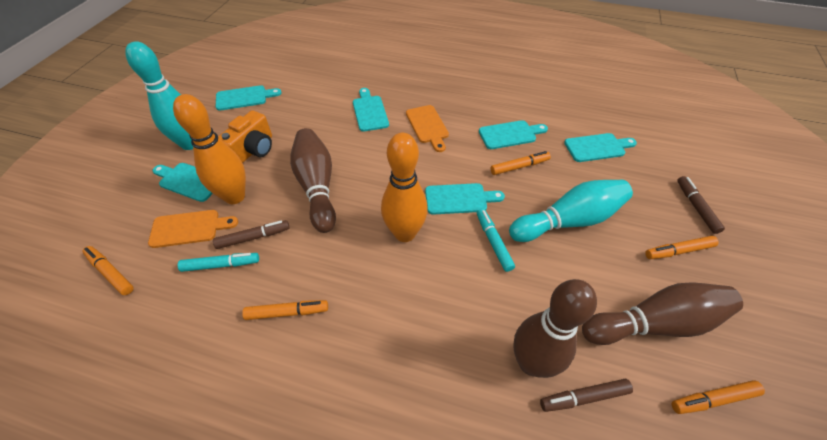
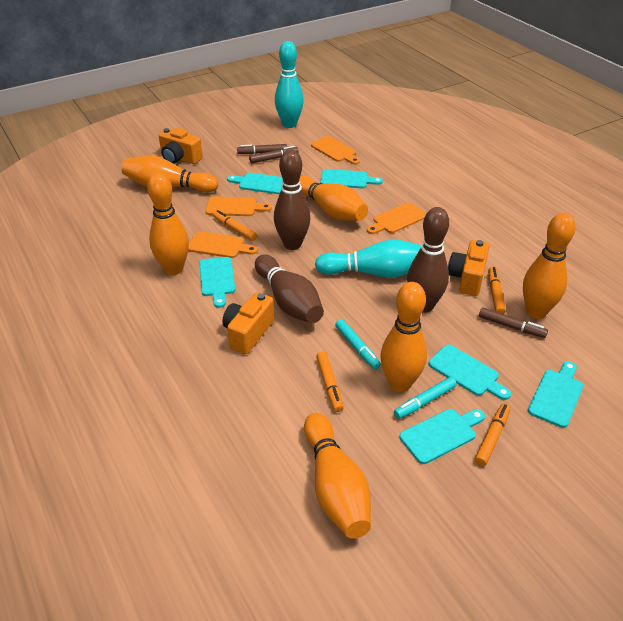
orange bowling pin: [173,94,246,204] [381,133,428,242] = 2 -> [122,155,218,192] [147,172,189,275] [299,175,368,221] [304,413,371,539] [380,282,427,392] [523,213,575,319] = 6
orange camera: [218,110,272,163] = 1 -> [159,128,203,164] [222,292,274,354] [448,240,489,296] = 3
orange cutting board: [148,210,238,248] [406,105,449,152] = 2 -> [188,231,258,258] [205,196,272,216] [311,136,360,165] [367,202,426,234] = 4
orange marker: [83,246,134,295] [242,300,328,320] [491,151,551,175] [645,236,719,259] [672,380,765,414] = 5 -> [213,210,257,241] [316,351,344,412] [475,403,511,466] [488,267,506,314] = 4

